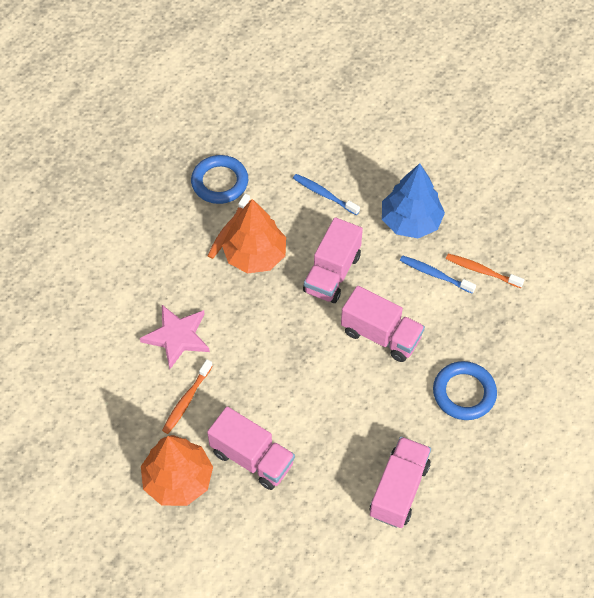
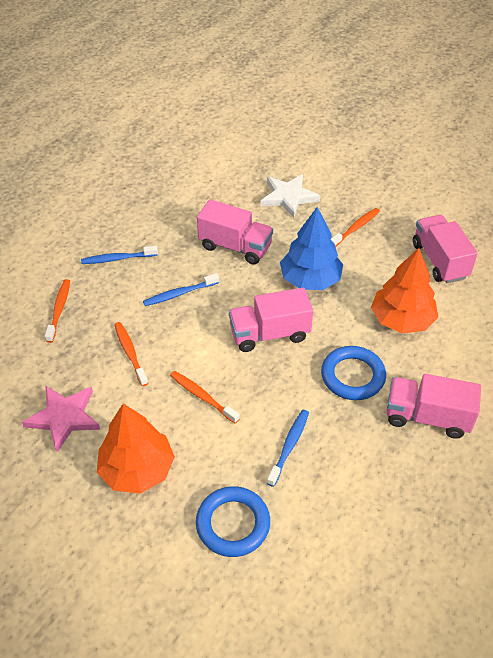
blue toothbrush: [293,174,360,215] [400,255,476,294] = 2 -> [81,246,158,264] [143,273,219,306] [267,410,309,487] = 3
orange toothbrush: [162,360,213,434] [208,194,250,259] [446,254,525,288] = 3 -> [45,279,70,343] [114,322,148,386] [170,371,240,424] [331,208,380,247] = 4
white star: none = 0 -> [261,174,320,218] = 1

